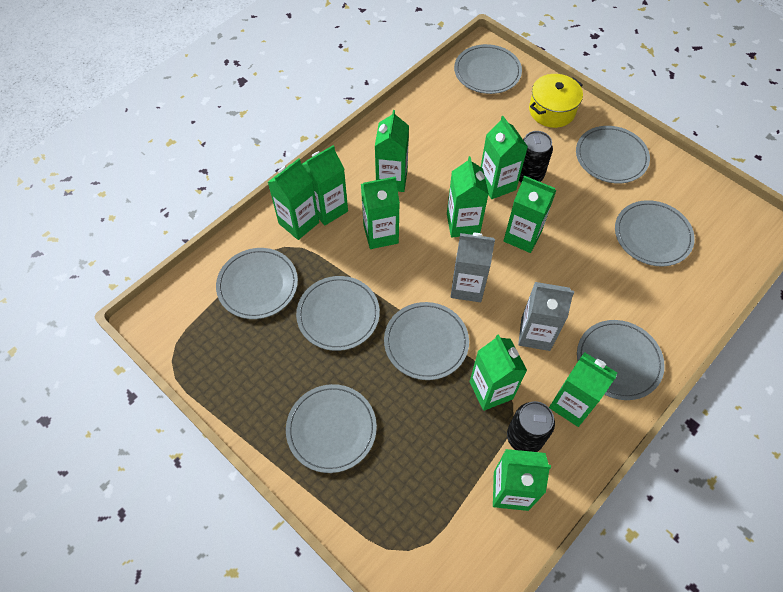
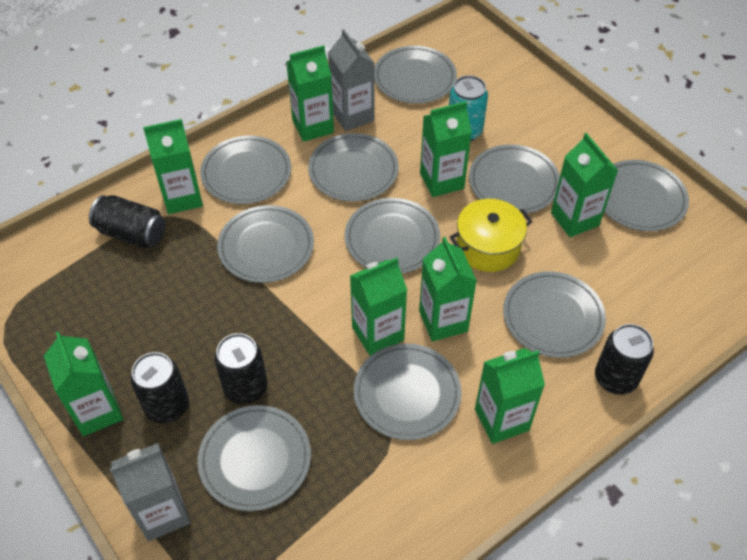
black can: [507,401,555,452] [519,131,553,183] = 2 -> [89,195,166,248] [131,352,189,423] [214,333,267,404] [595,324,654,395] = 4
green carton: [268,158,319,240] [302,145,348,226] [361,176,400,249] [375,110,409,192] [447,156,489,237] [469,334,527,411] [481,116,528,199] [493,449,551,511] [504,176,556,253] [549,352,617,427] = 10 -> [44,331,123,436] [143,119,203,214] [286,45,334,142] [350,258,407,356] [419,237,477,342] [420,101,472,197] [475,348,545,444] [551,133,619,237] = 8
grey plate: [216,248,298,319] [286,384,377,473] [296,276,380,351] [384,302,469,380] [454,44,522,94] [576,126,650,184] [577,320,665,400] [615,200,695,267] = 8 -> [198,405,311,511] [200,136,291,204] [217,205,314,283] [308,133,399,202] [345,198,440,274] [354,344,461,440] [374,45,457,104] [469,144,560,214] [503,271,606,358] [604,160,689,231] = 10
turquoise can: none = 0 -> [449,75,488,141] = 1

